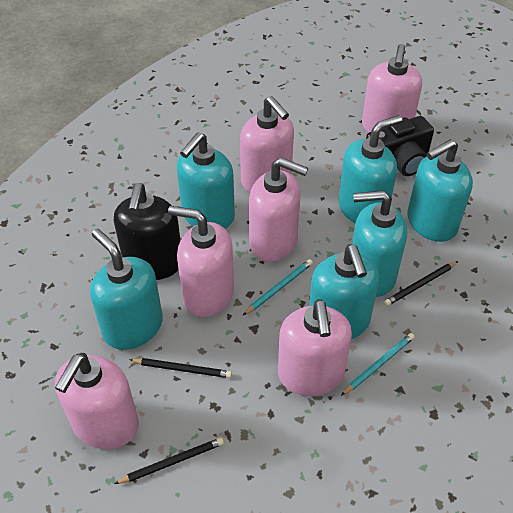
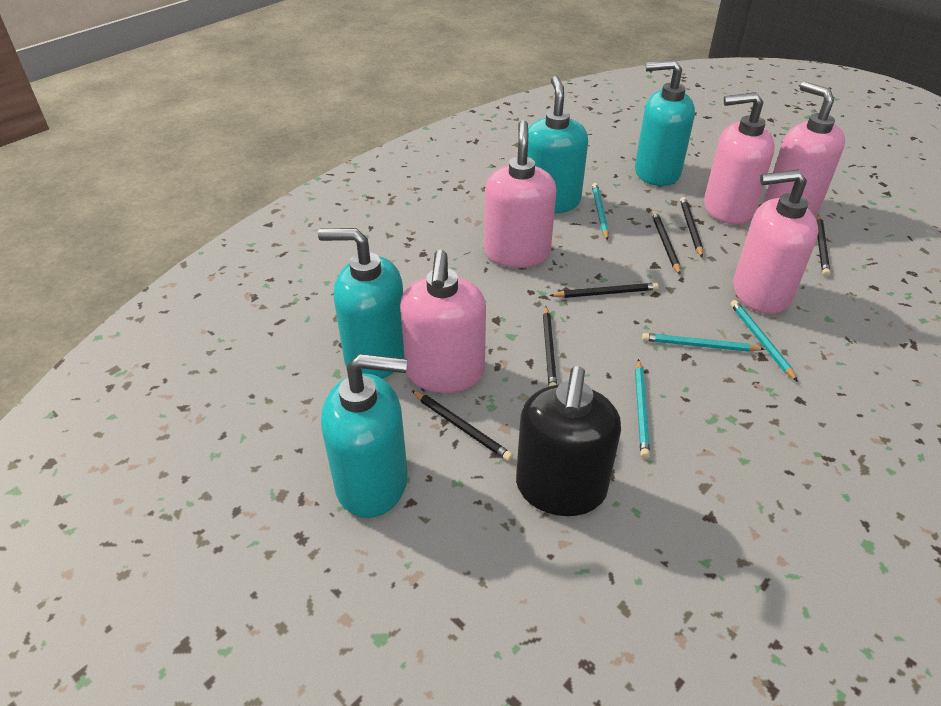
black camera: [366,116,434,176] = 1 -> none = 0
black pencil: [114,437,224,484] [129,358,232,378] [384,261,458,306] = 3 -> [411,390,513,461] [543,306,557,386] [549,283,659,298] [652,211,681,275] [680,197,703,257] [816,214,830,276] = 6
pink soap dispenser: [55,353,139,449] [168,206,234,317] [240,96,294,192] [249,157,308,262] [278,299,352,396] [362,44,422,133] = 6 -> [400,250,486,393] [484,120,556,268] [704,92,775,224] [733,170,818,314] [764,82,845,215] = 5
turquoise pencil: [243,259,313,315] [341,333,415,396] = 2 -> [592,183,609,240] [635,359,650,458] [642,333,765,352] [731,300,798,382] = 4
turquoise soap dispenser: [90,229,163,350] [177,132,235,229] [309,244,379,339] [338,115,402,223] [352,190,407,297] [407,139,473,242] = 6 -> [318,228,405,379] [321,354,408,518] [527,76,588,214] [635,60,695,186] = 4

